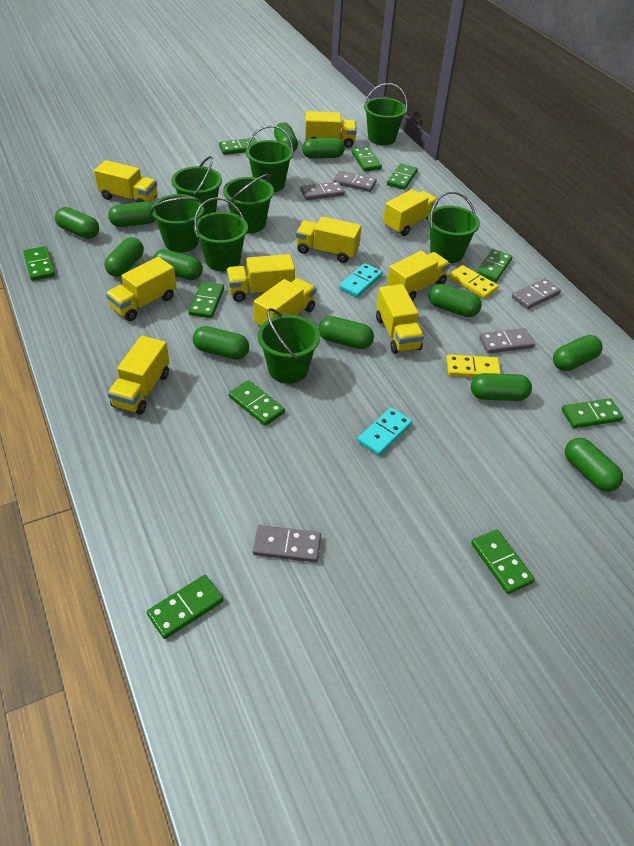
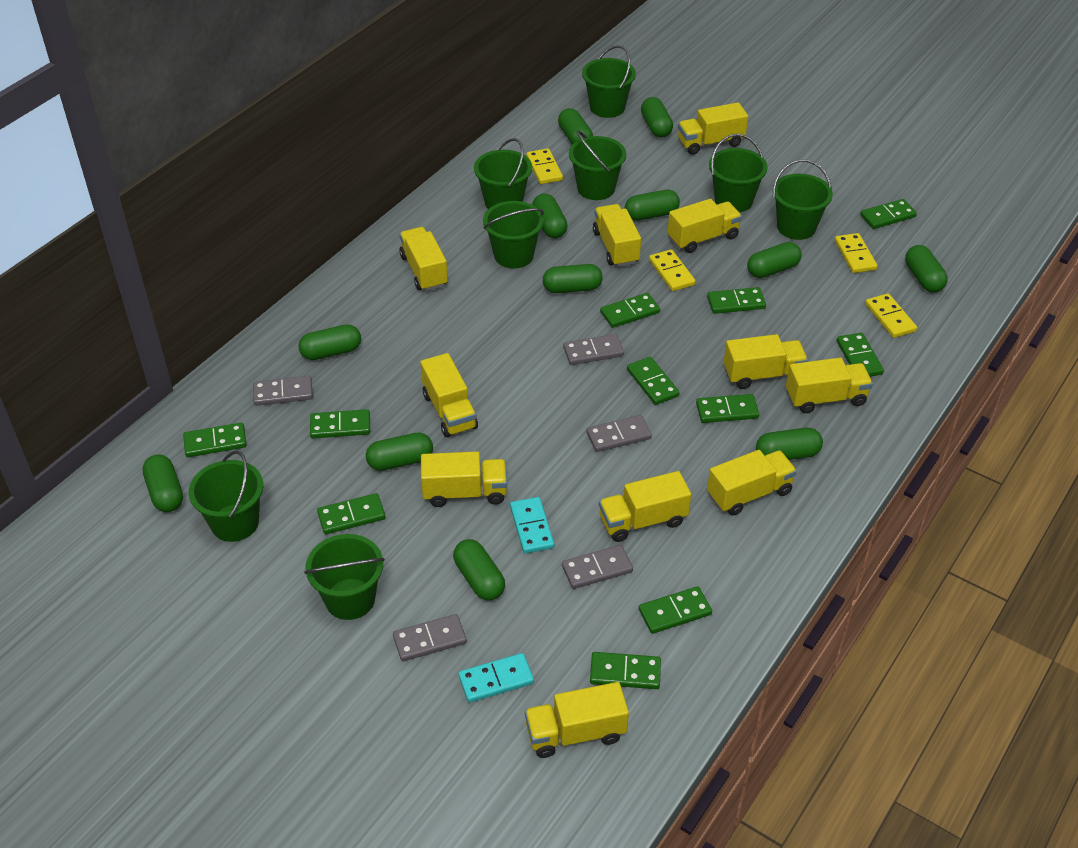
green domino: [23,246,55,281] [147,575,223,639] [189,282,224,318] [219,138,257,155] [229,380,285,426] [352,147,382,172] [387,163,418,190] [471,529,535,594] [476,249,512,282] [562,398,623,428] = 10 -> [183,423,247,457] [310,409,370,438] [317,493,385,535] [590,652,661,689] [600,293,660,328] [627,357,680,405] [639,586,712,634] [696,394,759,423] [707,287,766,314] [837,333,884,377] [860,199,917,229] = 11
yellow domino: [446,354,501,377] [448,265,499,299] = 2 -> [527,148,563,184] [649,249,696,291] [835,233,878,273] [865,293,917,338] = 4
yellow truck: [94,160,157,203] [106,257,176,321] [108,336,169,415] [226,254,295,302] [254,278,316,328] [296,216,361,263] [305,111,357,148] [376,284,424,354] [383,189,438,236] [387,251,450,301] = 10 -> [399,227,448,291] [420,353,478,437] [421,451,507,507] [525,682,629,758] [593,204,641,267] [599,471,691,542] [668,199,742,253] [678,102,748,155] [707,450,797,516] [724,334,808,389] [786,358,873,413] = 11

